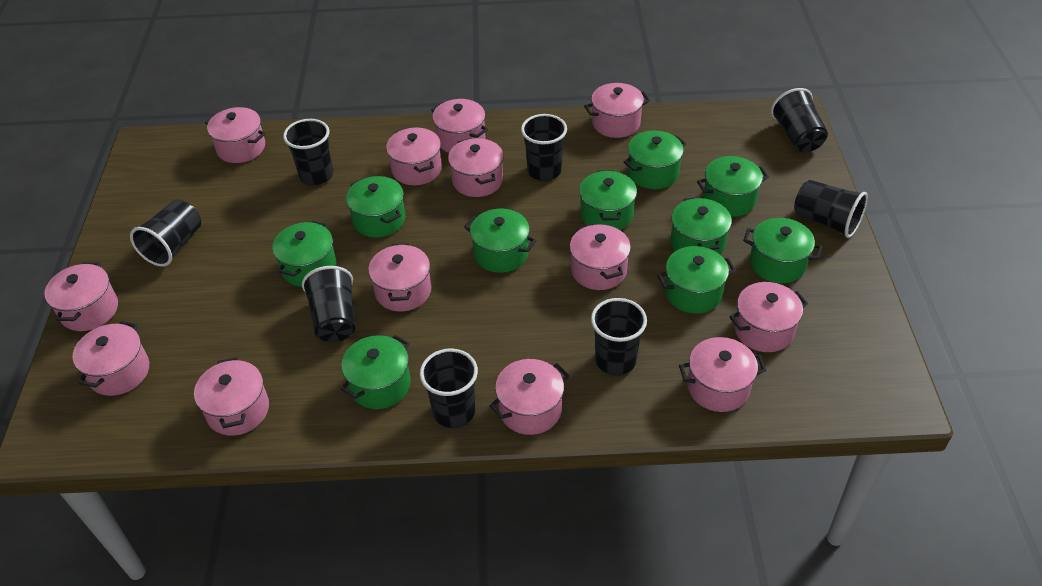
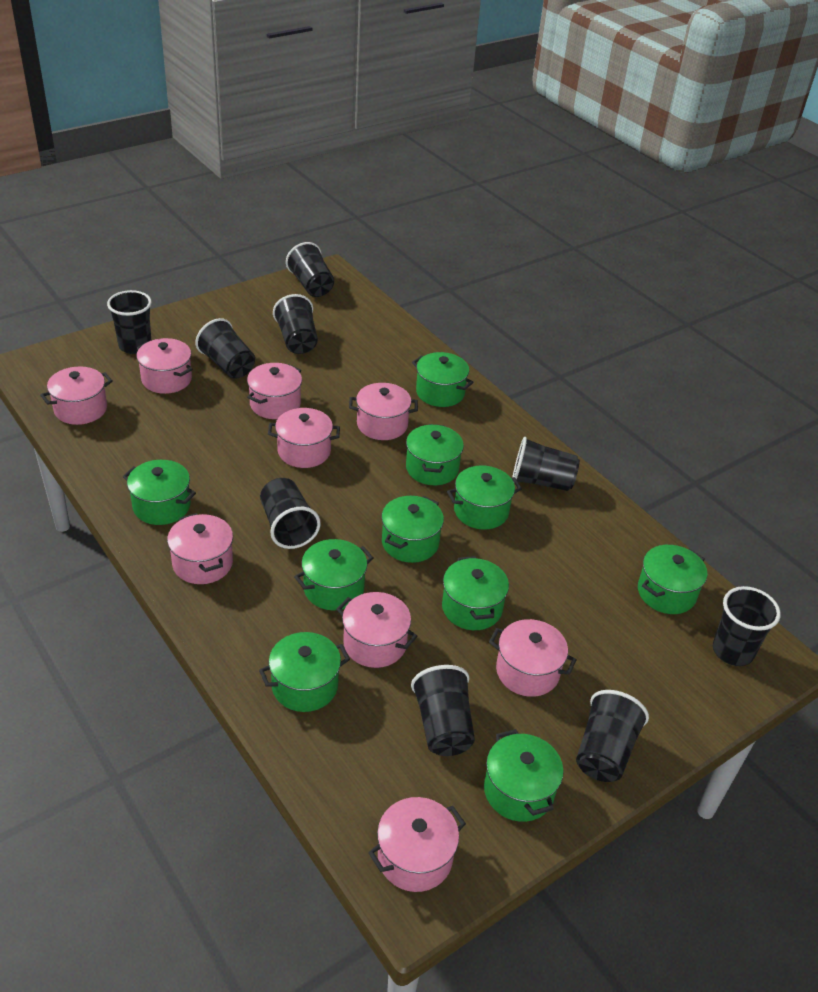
black cup: [130,200,201,267] [283,119,333,185] [302,266,355,342] [420,348,478,428] [521,114,567,181] [591,298,647,375] [771,88,828,152] [794,180,868,238] = 8 -> [107,290,152,354] [195,318,255,379] [260,478,320,549] [273,294,318,354] [286,242,334,297] [411,665,475,756] [512,437,580,491] [576,690,649,782] [713,586,781,666] = 9
pink pot: [44,262,118,331] [72,321,149,396] [194,357,269,436] [205,107,265,163] [368,243,431,311] [386,128,442,185] [431,99,488,153] [448,138,504,197] [489,359,569,435] [570,223,631,290] [584,83,650,138] [679,337,767,412] [730,282,808,352] = 13 -> [40,366,113,425] [137,338,193,394] [167,513,233,584] [247,363,302,419] [268,408,340,468] [336,592,417,668] [349,383,418,440] [368,797,466,892] [489,619,577,697] = 9

